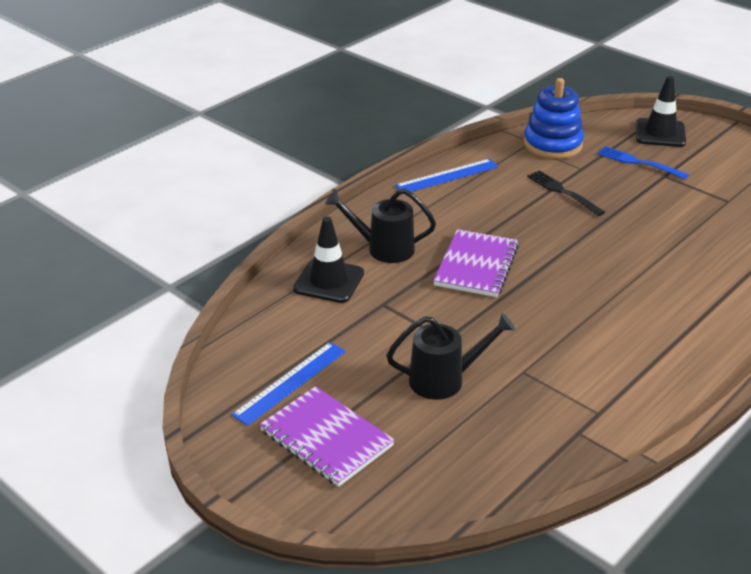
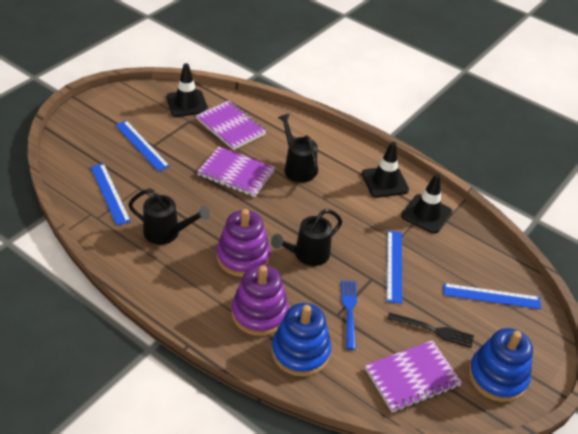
black traffic cone: [293,217,364,303] [636,76,686,147] = 2 -> [166,63,208,117] [362,142,409,198] [401,174,452,234] = 3
black watering can: [325,189,436,263] [386,313,515,400] = 2 -> [128,189,210,245] [271,209,342,266] [278,114,318,183] = 3
blue ruler: [231,342,346,426] [395,159,499,192] = 2 -> [91,163,131,225] [115,120,170,171] [387,231,402,304] [443,283,541,309] = 4
blue stacking toy: [524,78,584,159] = 1 -> [271,303,331,377] [469,328,533,402] = 2
purple notebook: [259,386,394,487] [433,229,519,297] = 2 -> [196,101,266,150] [197,146,275,197] [365,340,462,413] = 3
purple stacking toy: none = 0 -> [217,209,270,277] [231,265,289,336] = 2

